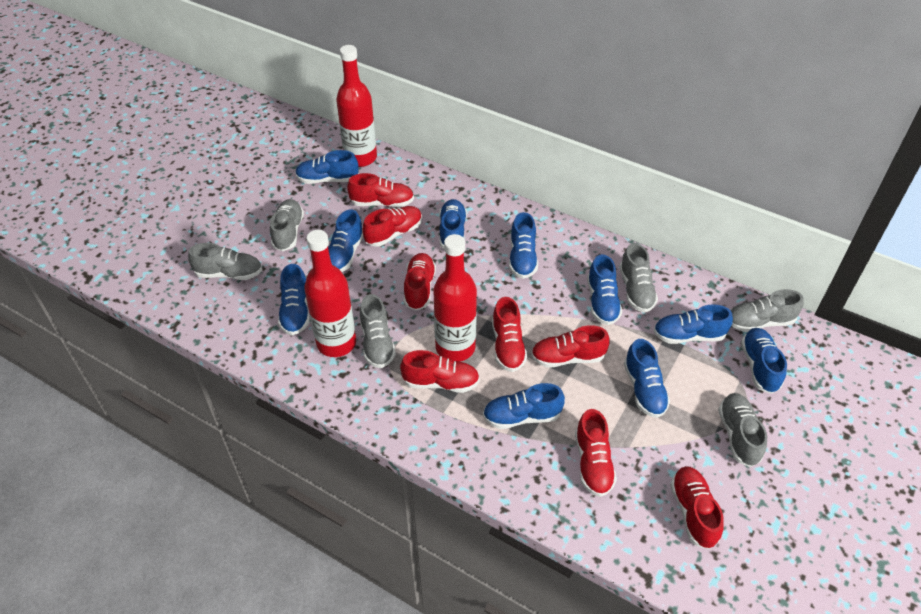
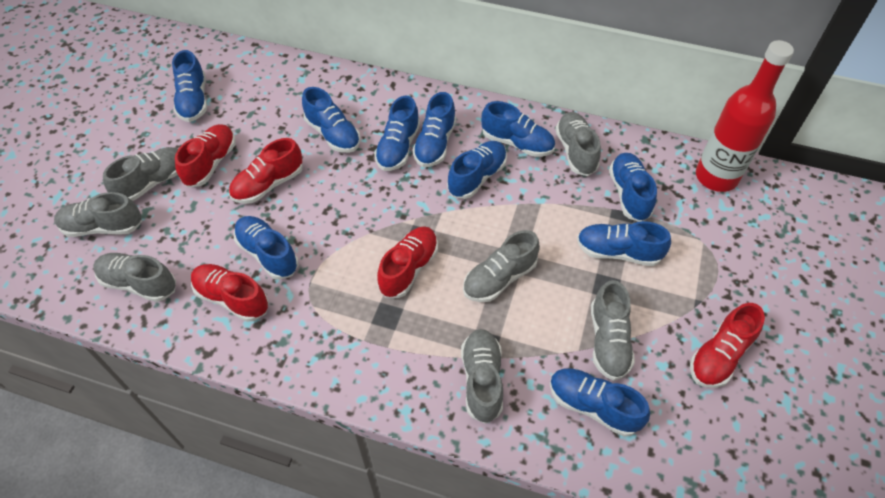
grey shoe: [188,243,262,280] [270,199,304,251] [360,294,396,368] [619,243,658,313] [718,393,767,467] [731,289,804,332] = 6 -> [54,192,142,237] [93,253,176,302] [103,147,178,201] [461,329,503,424] [463,230,540,302] [555,112,601,176] [591,280,635,381] = 7
red bottle: [304,230,356,357] [336,45,377,167] [433,234,477,362] = 3 -> [696,40,794,192] = 1
red shoe: [347,173,414,207] [362,206,422,247] [400,350,480,393] [404,253,436,311] [492,297,527,372] [531,325,609,368] [575,409,617,497] [670,466,724,549] = 8 -> [175,124,236,187] [191,264,269,322] [229,138,303,204] [377,226,438,298] [690,303,765,388] = 5

